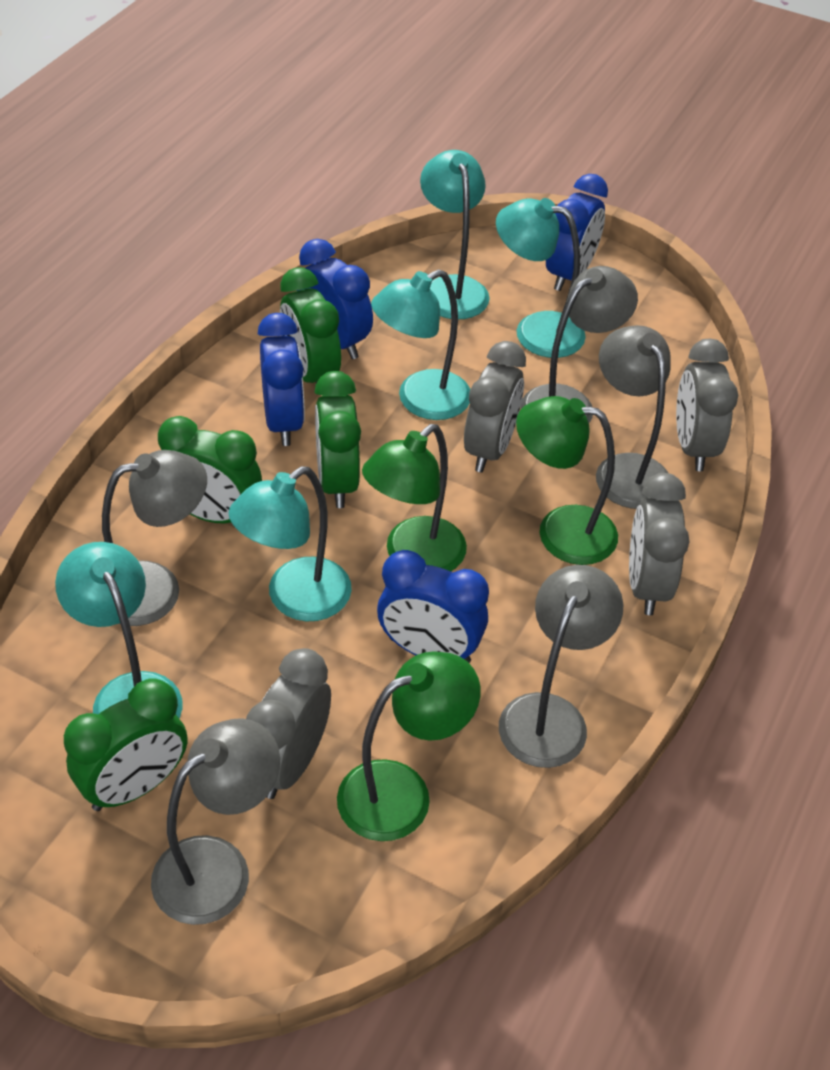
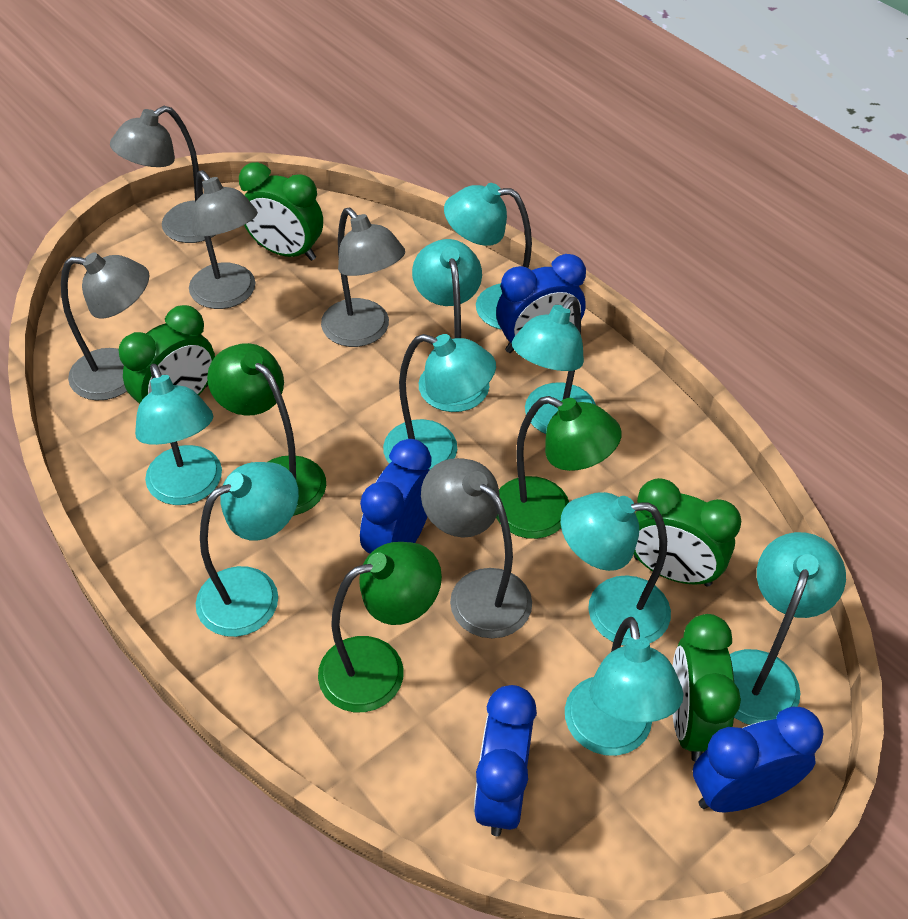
grey clock: [246,648,331,799] [464,341,526,472] [629,473,689,615] [676,339,738,471] = 4 -> none = 0
turquoise lamp: [55,542,183,719] [228,466,352,621] [371,269,470,420] [420,150,490,319] [496,198,586,358] = 5 -> [135,364,222,505] [196,462,299,637] [383,334,496,470] [412,239,489,412] [444,183,532,329] [512,297,596,434] [561,492,671,646] [565,617,683,756] [730,532,846,725] = 9

